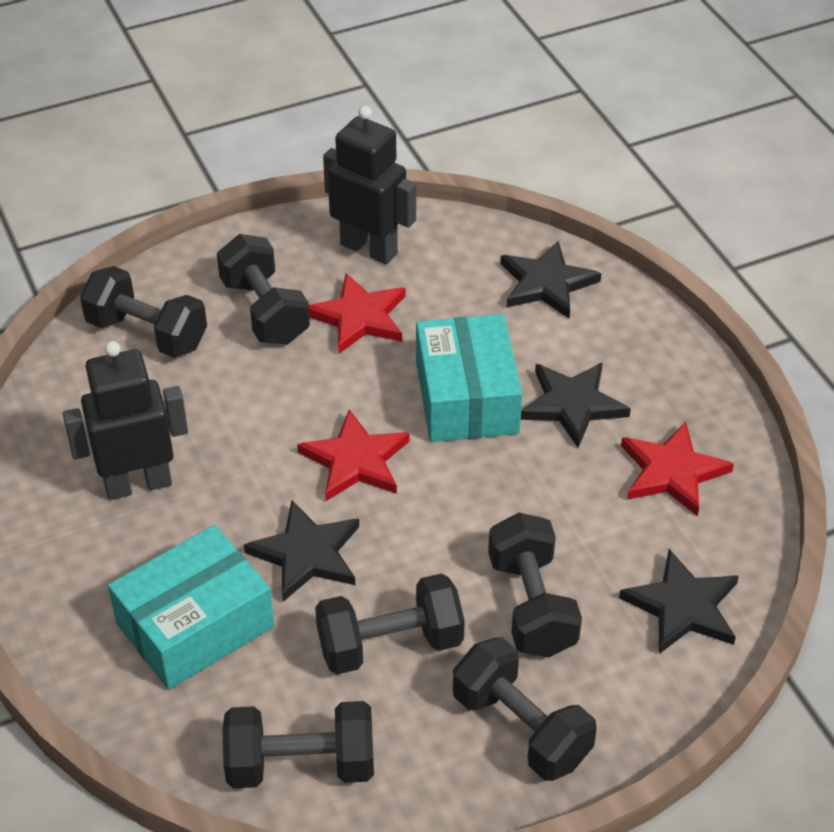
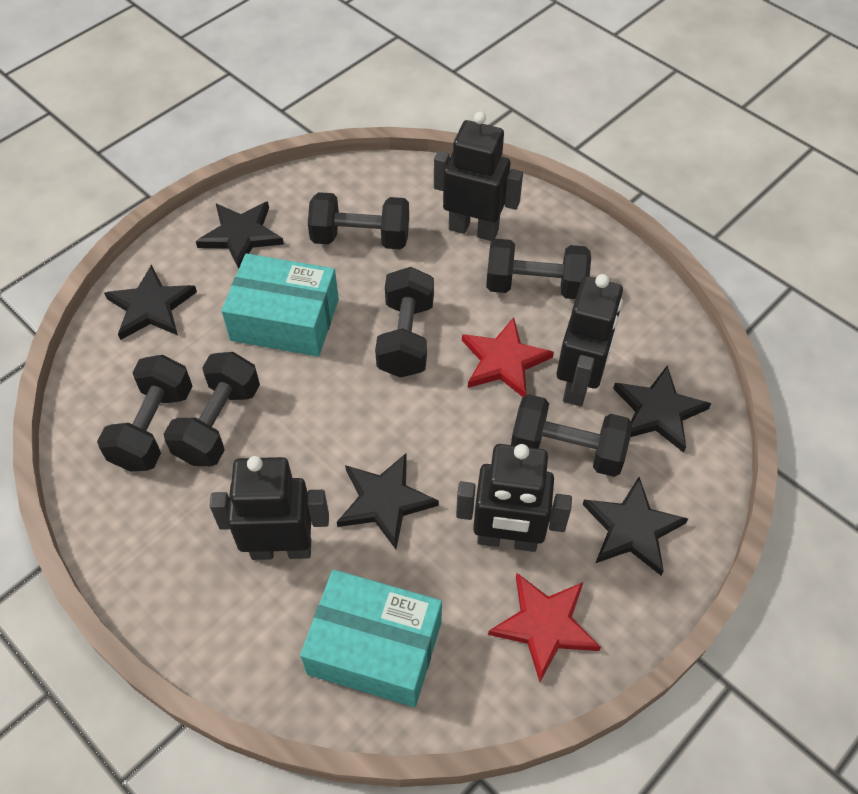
black robot: [63,341,188,500] [323,106,416,265] = 2 -> [210,456,329,560] [434,112,523,241] [456,444,572,552] [557,274,623,406] = 4
black star: [244,500,359,602] [501,241,601,318] [521,362,631,448] [619,549,739,654] = 4 -> [104,264,197,340] [196,201,284,269] [337,454,439,549] [582,477,688,575] [613,365,711,453] = 5
red star: [297,409,410,501] [309,273,405,354] [621,422,734,516] = 3 -> [462,317,554,397] [488,573,601,682] = 2

